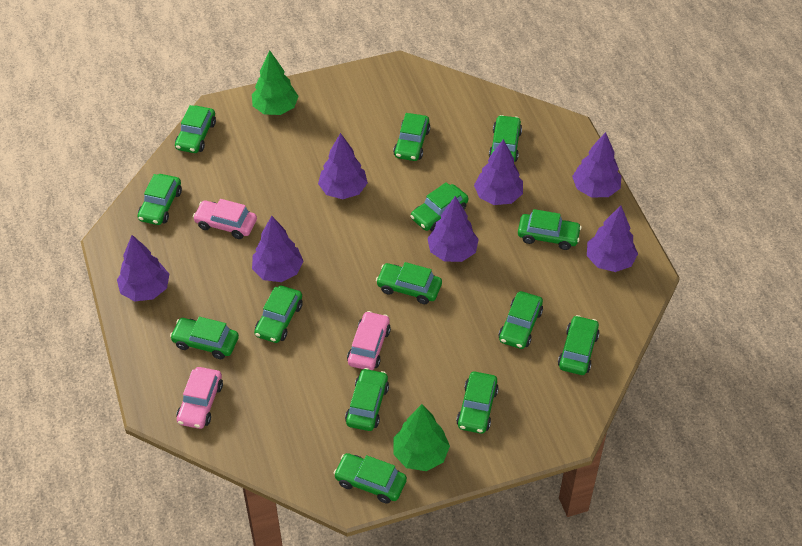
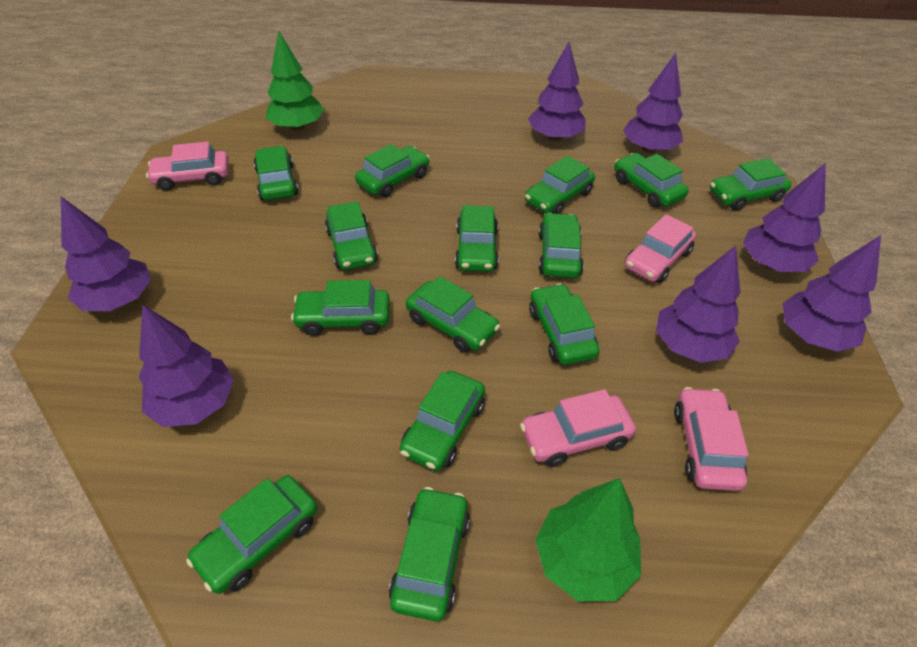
pink car: [176,367,223,429] [193,199,257,239] [347,311,391,370] = 3 -> [146,141,229,191] [520,389,636,467] [625,214,696,283] [674,387,749,491] = 4

